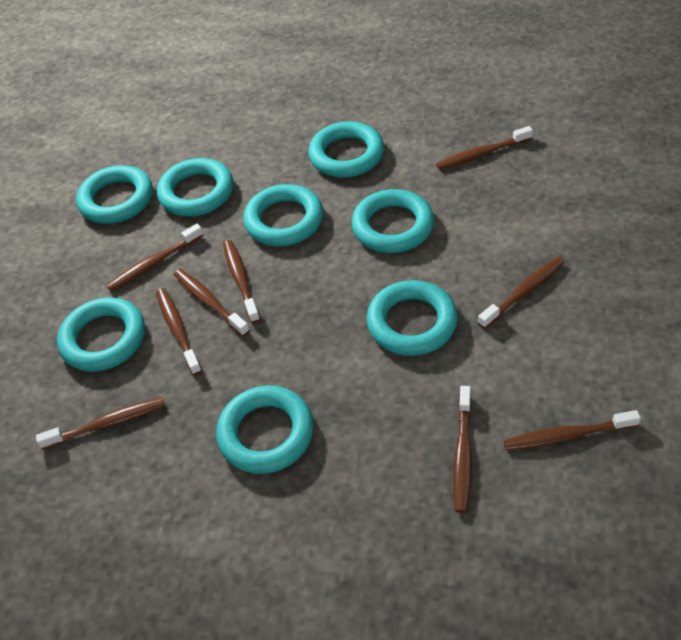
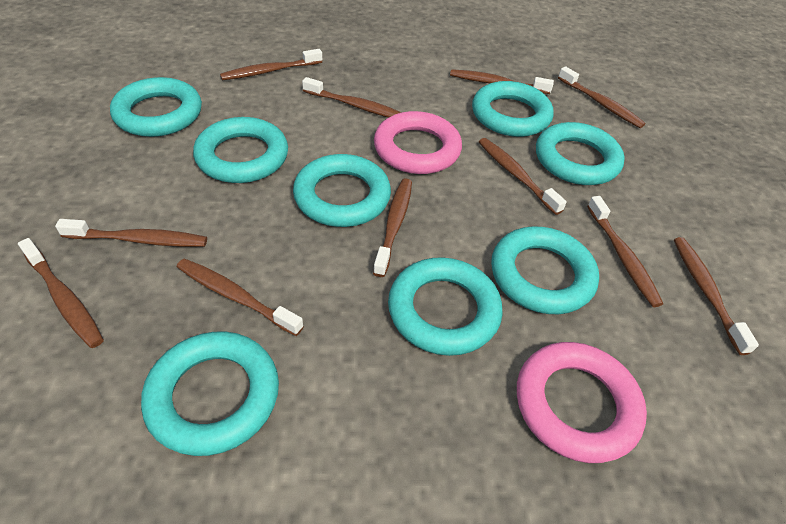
brown toothbrush: [36,397,165,449] [107,224,204,292] [156,288,202,375] [174,269,250,336] [223,240,260,323] [436,126,533,170] [453,386,472,513] [478,257,564,329] [503,410,641,450] = 9 -> [18,238,104,348] [55,219,207,247] [177,259,304,336] [220,49,322,80] [302,77,402,118] [373,178,412,277] [450,69,554,94] [479,138,567,215] [558,66,645,128] [587,196,663,307] [674,237,759,355] = 11
pink ring: none = 0 -> [374,111,462,174] [517,342,647,463] = 2

